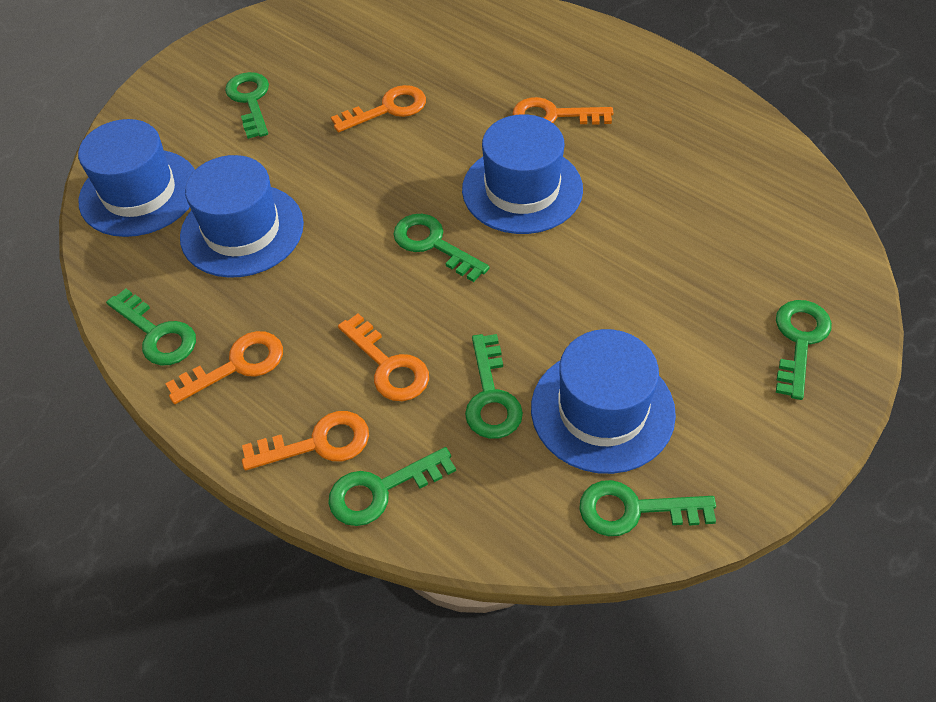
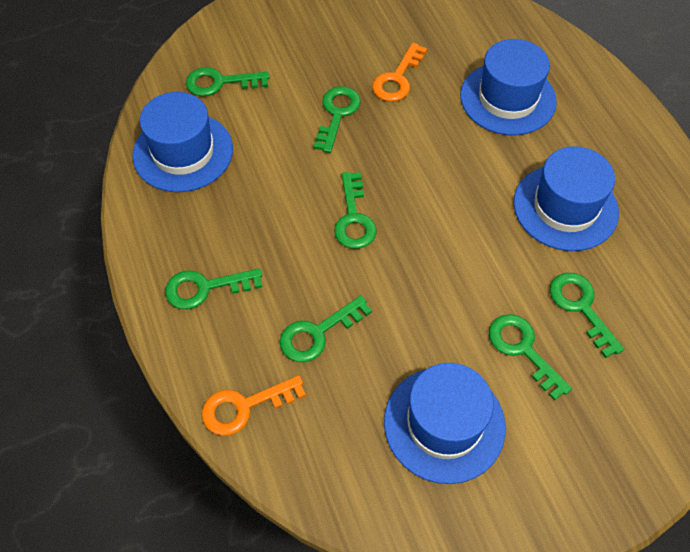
orange key: [165,331,283,404] [242,411,369,470] [331,85,426,132] [338,314,429,401] [513,97,613,125] = 5 -> [202,376,306,436] [372,43,427,102] = 2

